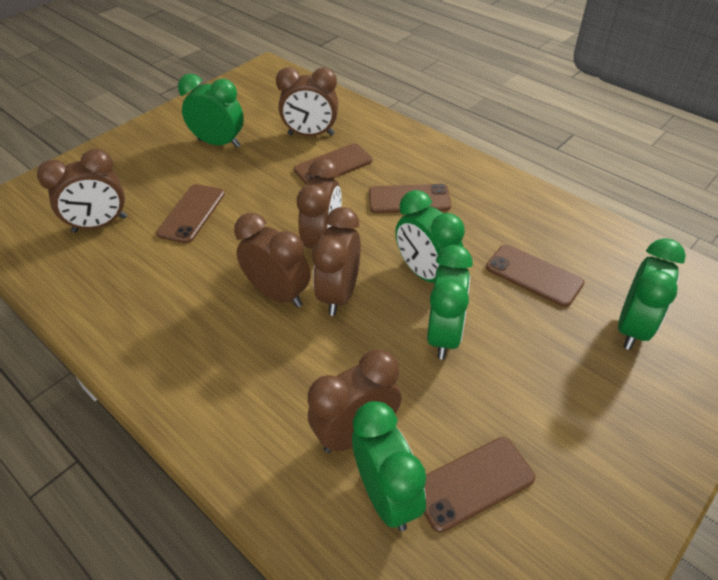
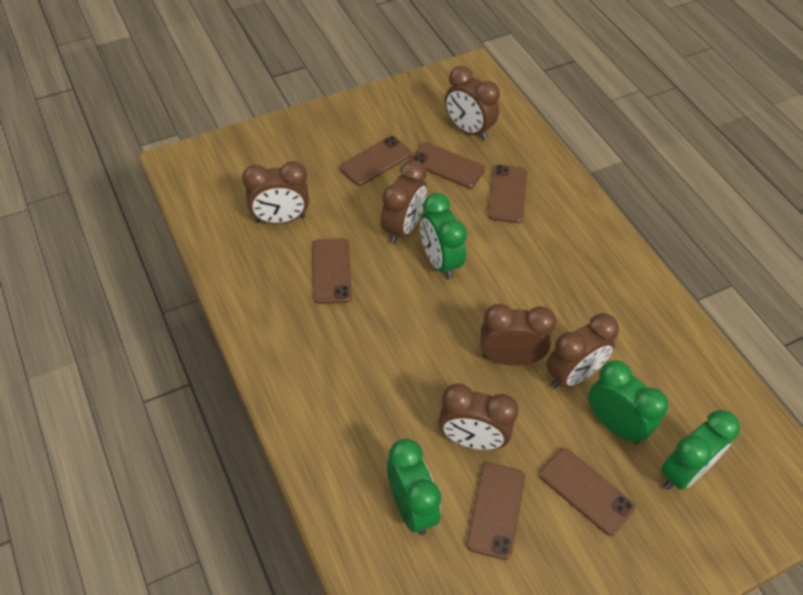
brown phone: [156,184,225,244] [294,143,372,184] [369,184,451,213] [424,437,535,533] [486,244,584,307] = 5 -> [313,238,352,304] [340,136,412,186] [410,142,485,188] [467,463,525,560] [488,165,527,223] [539,448,635,536] = 6
green clock: [178,74,244,148] [352,401,426,531] [395,190,465,283] [427,245,473,360] [618,238,686,350] = 5 -> [387,439,441,535] [420,193,467,280] [588,360,669,444] [661,410,740,490] = 4

